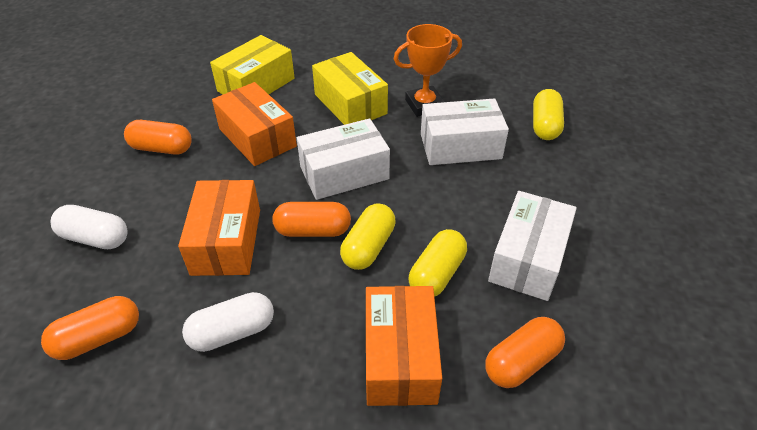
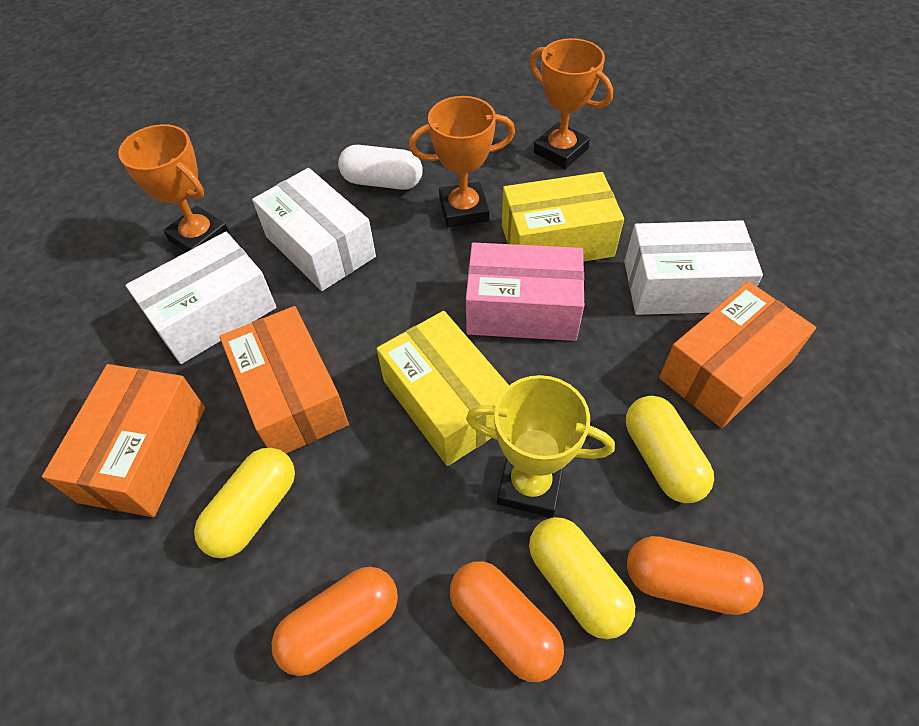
orange capsule: [41,296,139,360] [124,120,192,155] [273,202,351,237] [485,317,565,388] = 4 -> [272,567,398,676] [450,561,564,682] [627,536,763,615] = 3
orange trophy: [394,24,462,117] = 1 -> [118,124,230,252] [409,96,515,228] [530,38,613,169] = 3
pink box: none = 0 -> [466,242,584,341] = 1
white capsule: [51,205,128,249] [182,292,274,352] = 2 -> [338,145,423,190] = 1
yellow trophy: none = 0 -> [466,375,615,517] = 1

